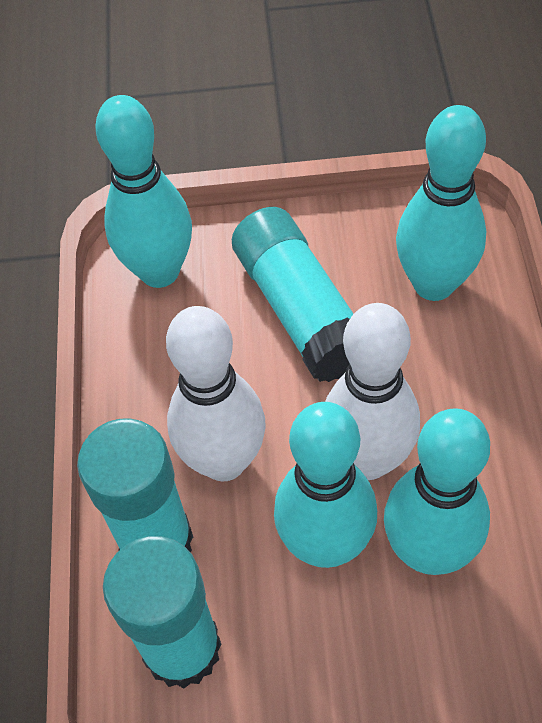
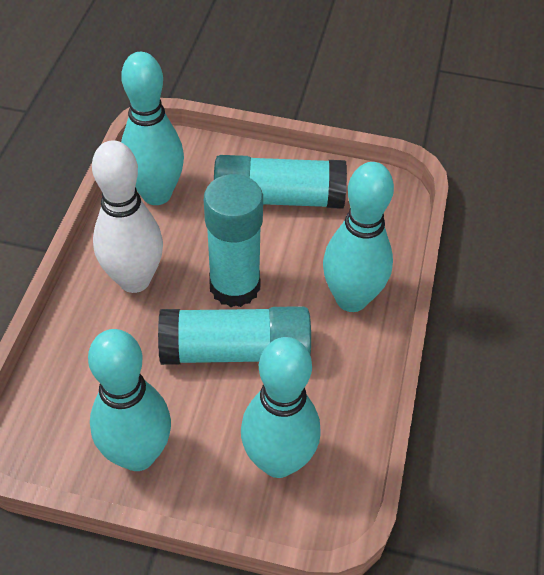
white bowling pin: [166,306,266,481] [325,303,420,480] = 2 -> [92,140,163,293] = 1

